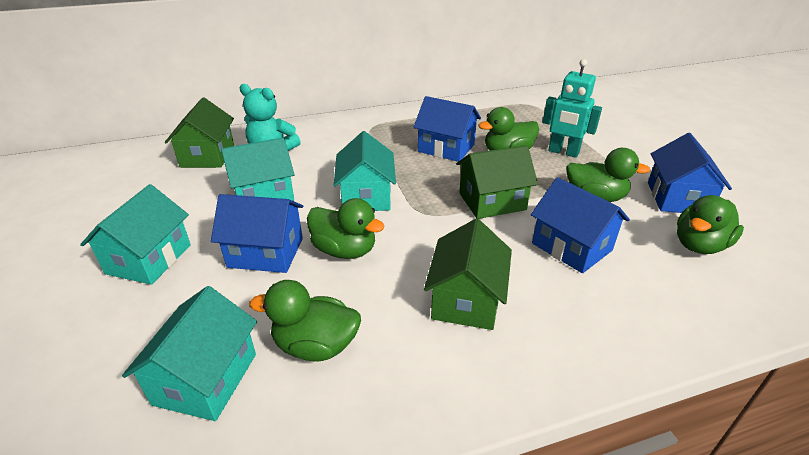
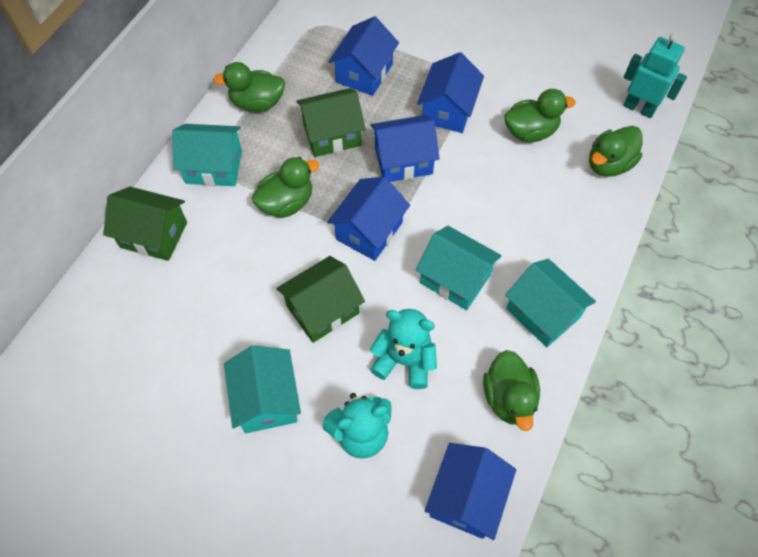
blue house: [211,194,303,273] [413,96,481,162] [531,177,630,273] [648,133,732,213] = 4 -> [327,177,410,261] [328,16,399,96] [370,115,440,182] [417,52,484,133] [425,443,516,540] = 5
turquoise teddy bear: [240,84,301,151] = 1 -> [322,393,392,459] [370,309,437,389] = 2

